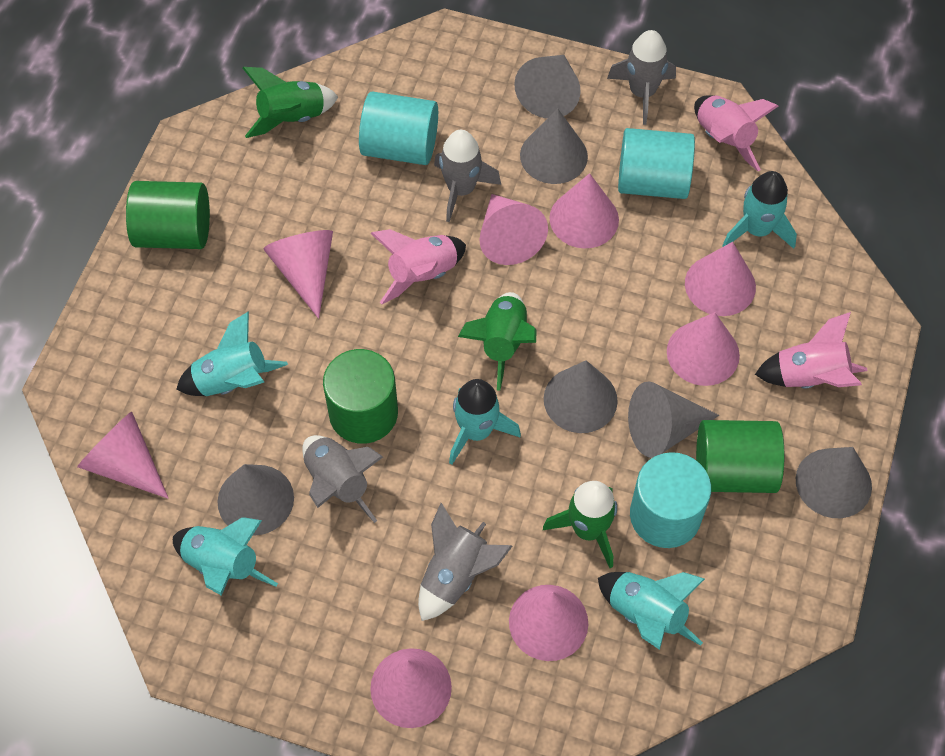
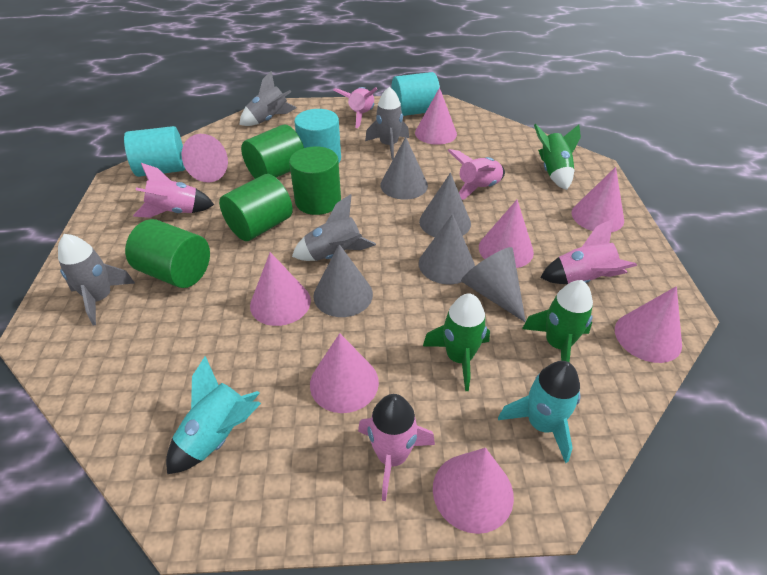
green cylinder: [126,181,210,249] [323,349,398,444] [696,420,784,493] = 3 -> [125,219,210,288] [219,174,293,241] [241,124,304,179] [289,146,341,215] = 4
grey cone: [217,464,294,536] [514,55,581,119] [520,108,588,184] [544,360,618,433] [628,381,719,458] [796,447,872,518] = 6 -> [313,244,373,317] [380,137,428,199] [419,173,471,237] [419,214,475,284] [461,247,526,322] = 5
pink rocket: [371,229,466,304] [694,95,779,172] [755,312,867,389] = 3 -> [133,163,214,218] [333,87,378,128] [358,394,435,501] [448,149,505,200] [540,218,637,284] = 5
turquoise rocket: [173,517,278,596] [177,311,288,396] [449,379,521,465] [598,572,705,650] [722,171,797,249] = 5 -> [166,356,261,474] [498,361,580,463] = 2

